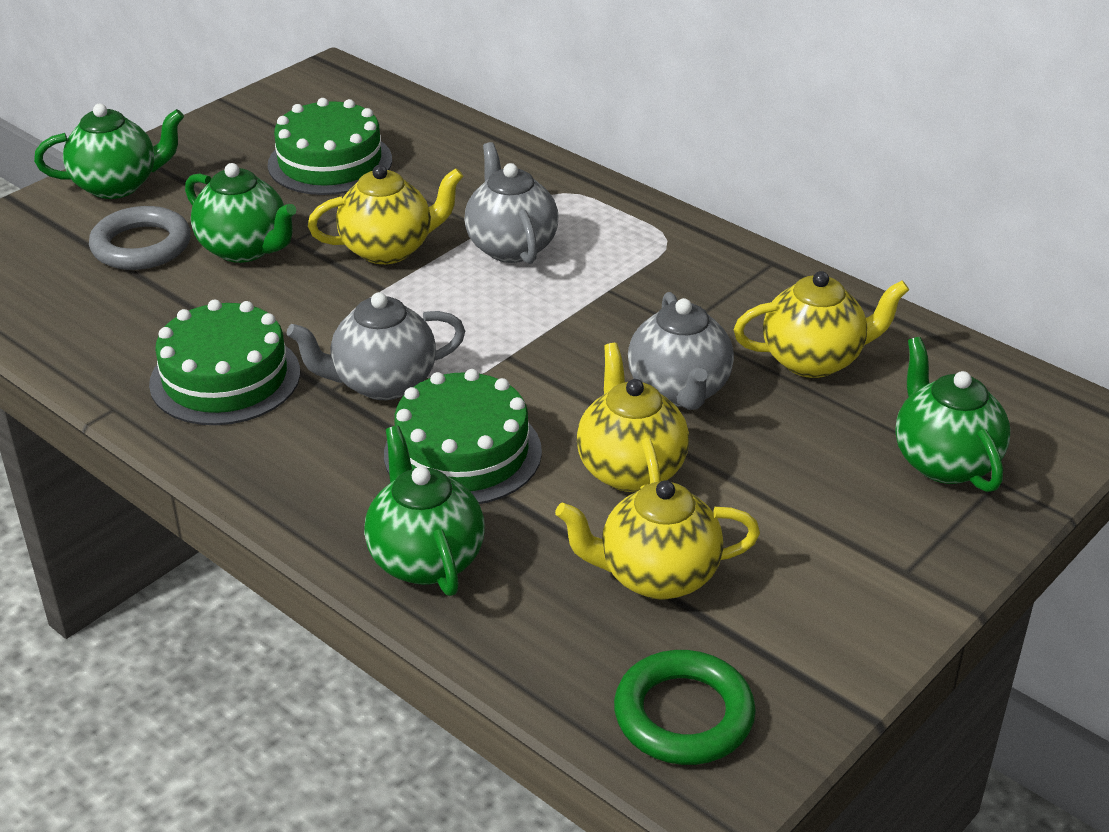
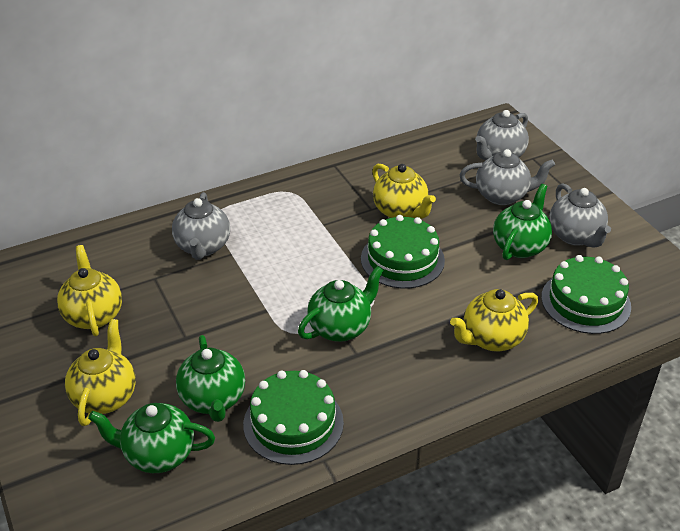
green ring: [614,650,756,765] = 1 -> none = 0
grey ring: [89,206,191,270] = 1 -> none = 0
grey teapot: [287,292,465,400] [464,142,558,264] [628,292,734,410] = 3 -> [172,192,230,260] [460,149,555,205] [475,110,529,160] [549,183,611,248] = 4

